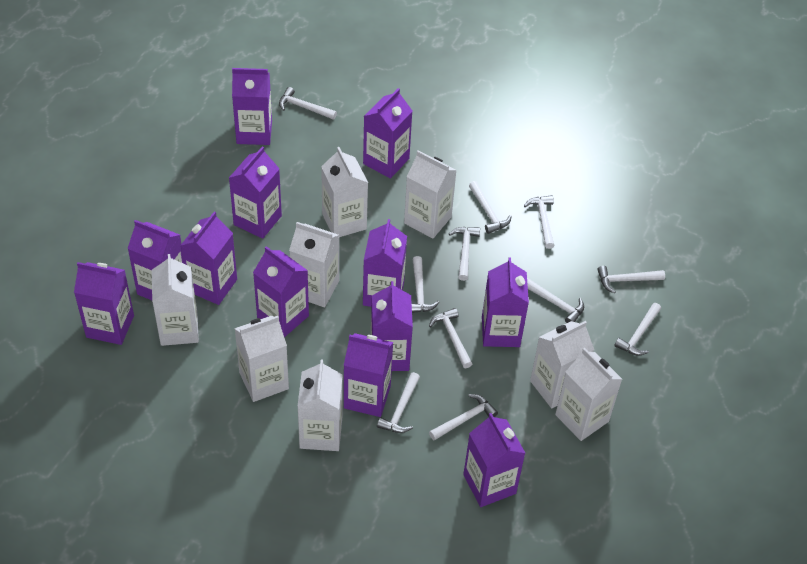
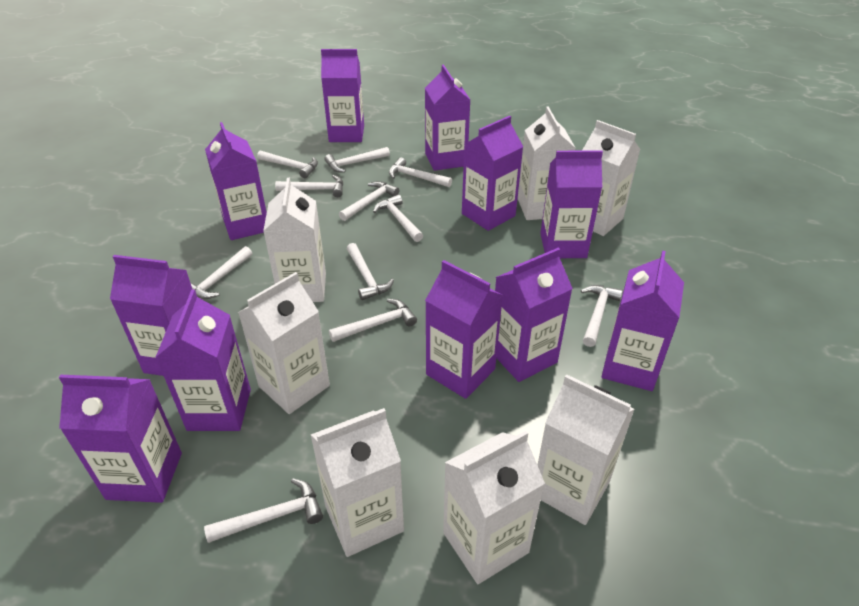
purple carton: [74,262,134,345] [127,220,183,300] [180,212,237,305] [229,146,282,239] [232,68,272,145] [253,246,309,337] [344,333,393,417] [363,88,412,179] [363,219,407,307] [371,281,413,371] [463,413,525,507] [482,257,529,347] = 12 -> [59,375,182,503] [110,255,192,376] [155,289,251,431] [205,122,267,240] [321,49,364,142] [425,65,470,171] [425,260,503,399] [462,116,523,231] [495,248,573,382] [540,150,603,258] [601,251,684,391] = 11
white carton: [152,254,199,346] [234,316,289,402] [289,222,339,307] [297,360,343,451] [321,147,368,237] [404,150,457,239] [530,321,594,408] [555,348,622,441] = 8 -> [238,272,330,414] [263,178,326,302] [311,408,404,557] [443,431,545,584] [518,106,575,220] [538,374,635,525] [582,120,641,236] = 7

